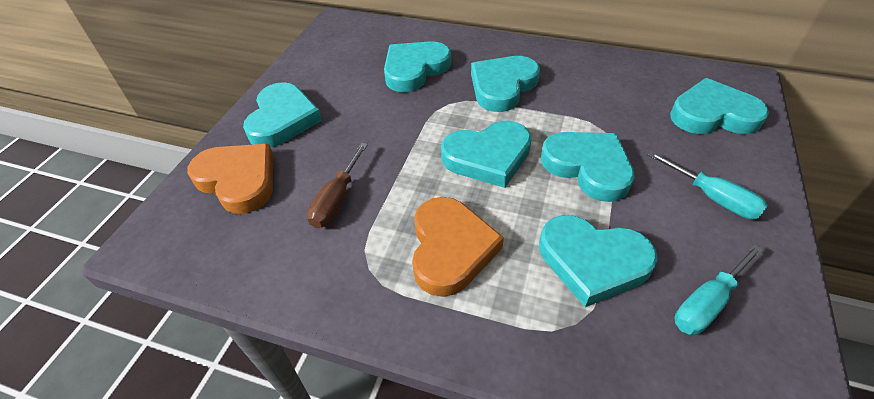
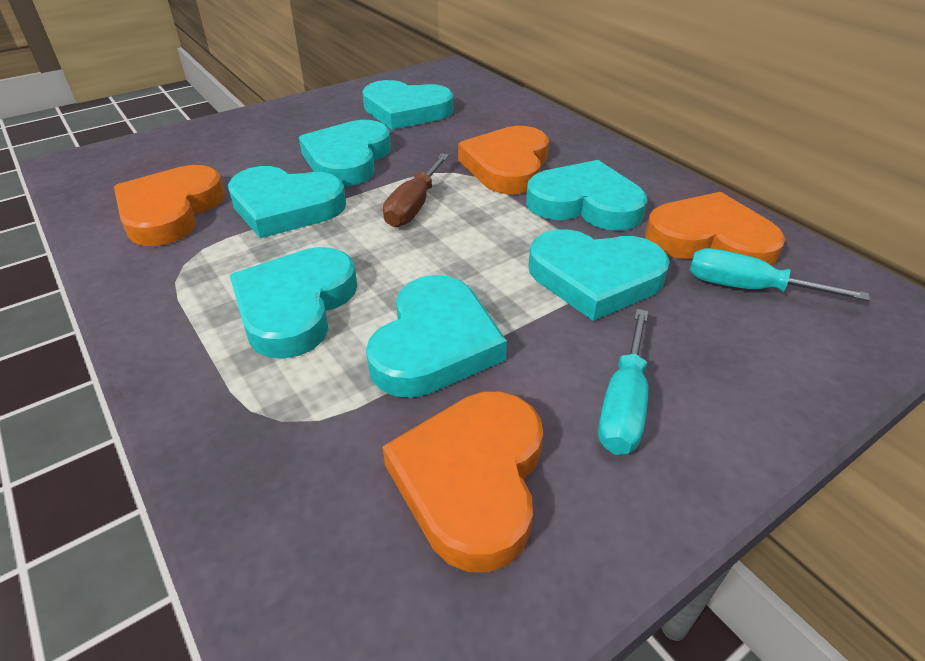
orange heart: [187,144,273,214] [412,197,504,297] = 2 -> [114,165,225,246] [382,391,543,572] [458,126,549,194] [645,192,785,266] = 4

